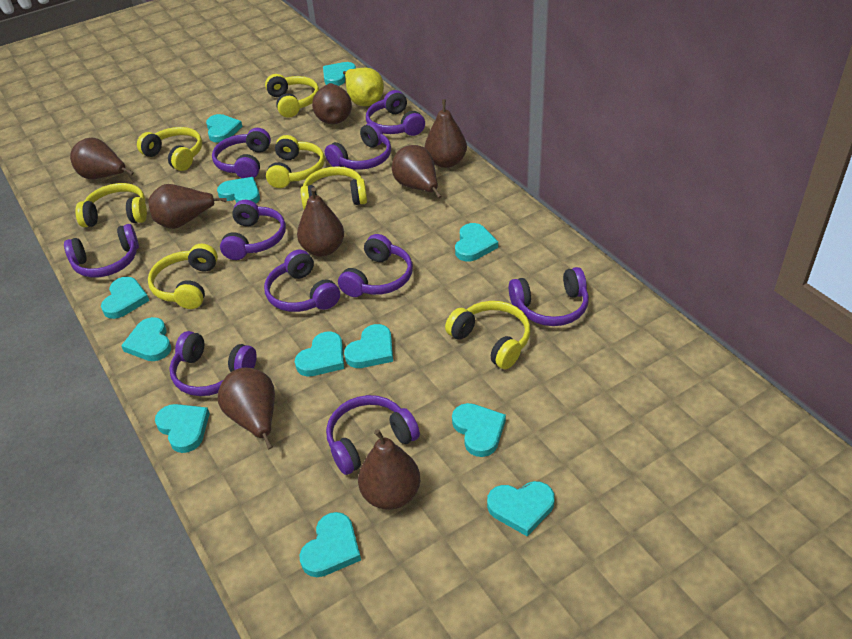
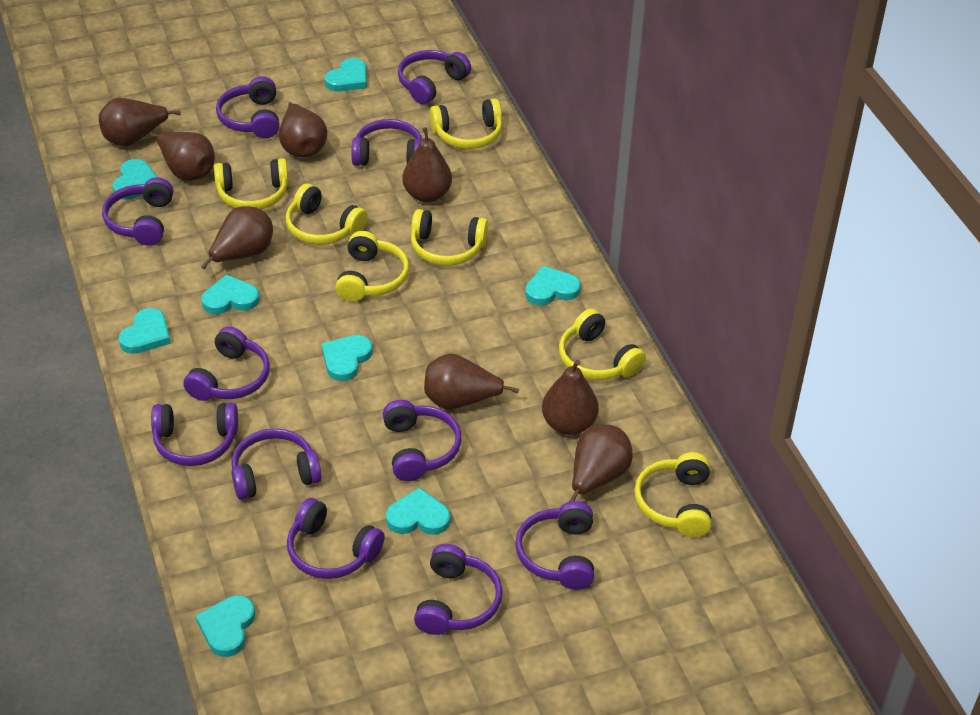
purple headphones: [64,224,139,278] [169,331,257,396] [212,128,271,178] [220,200,286,260] [264,250,340,312] [325,123,391,170] [326,395,420,475] [338,234,413,297] [366,90,425,136] [509,267,589,326] = 10 -> [102,177,173,246] [151,403,238,466] [183,326,270,401] [216,76,279,138] [231,428,322,500] [287,498,385,579] [351,119,422,166] [383,400,462,481] [398,50,471,104] [414,544,503,635] [515,501,594,590] = 11
turquoise heart: [101,277,149,319] [121,317,171,361] [155,404,210,453] [206,114,243,143] [217,177,260,204] [295,332,344,376] [299,512,361,577] [323,62,356,86] [344,324,393,368] [452,403,506,457] [455,223,498,262] [487,481,555,536] = 12 -> [113,159,157,200] [119,308,171,354] [196,595,255,657] [201,275,259,314] [322,335,372,381] [325,58,367,92] [386,487,450,535] [525,266,581,306] = 8
yellow pear: [343,68,384,106] = 1 -> none = 0

